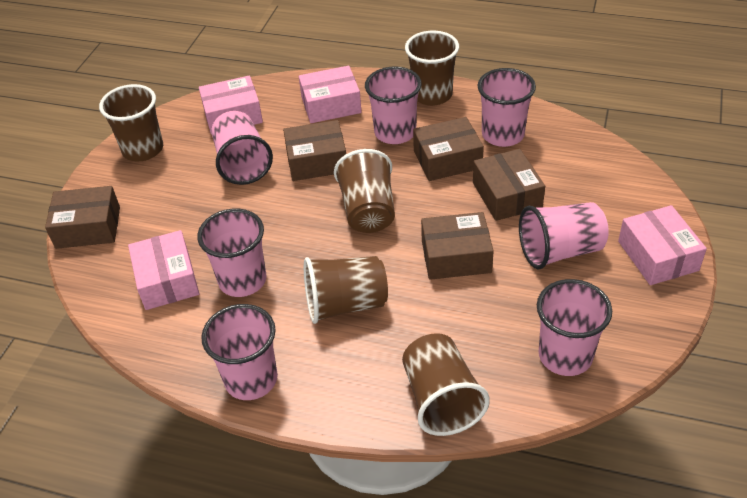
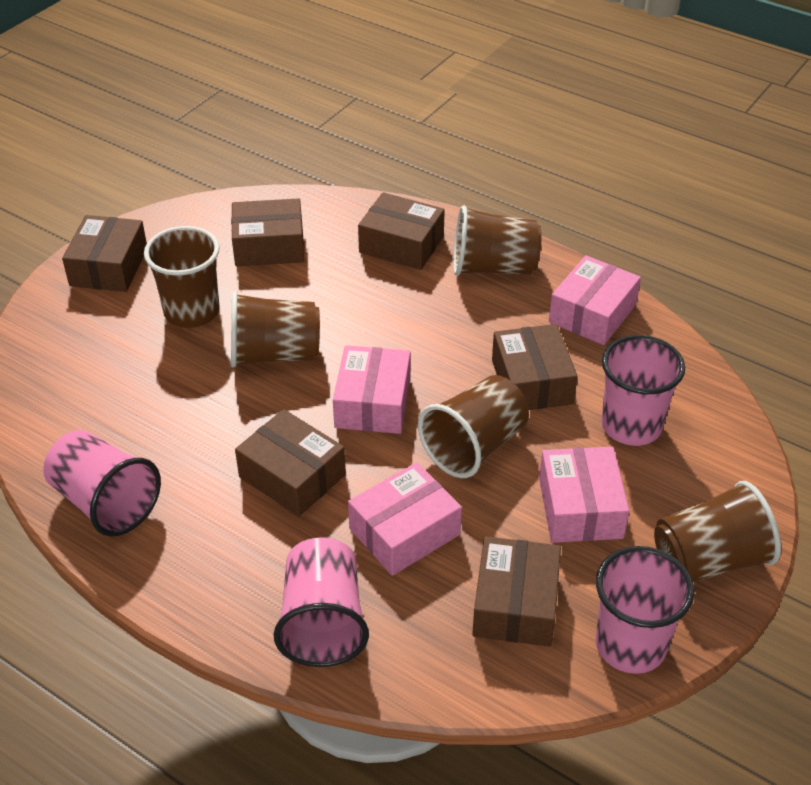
brown box: [45,186,120,249] [283,120,346,181] [413,117,484,181] [421,212,494,280] [473,149,545,221] = 5 -> [62,215,147,292] [231,198,304,266] [235,409,346,517] [358,192,445,270] [472,536,561,647] [492,324,578,410] = 6
pink cup: [197,209,267,297] [201,304,278,400] [212,111,273,185] [365,66,422,144] [477,68,536,147] [519,202,609,269] [537,279,612,376] = 7 -> [43,430,161,537] [273,537,369,667] [596,546,694,674] [601,335,685,446] = 4

